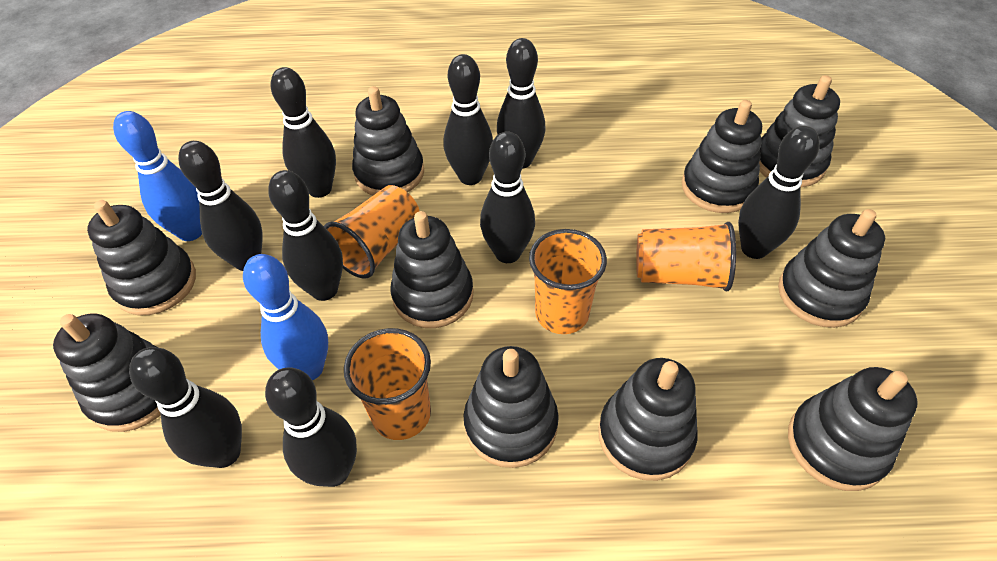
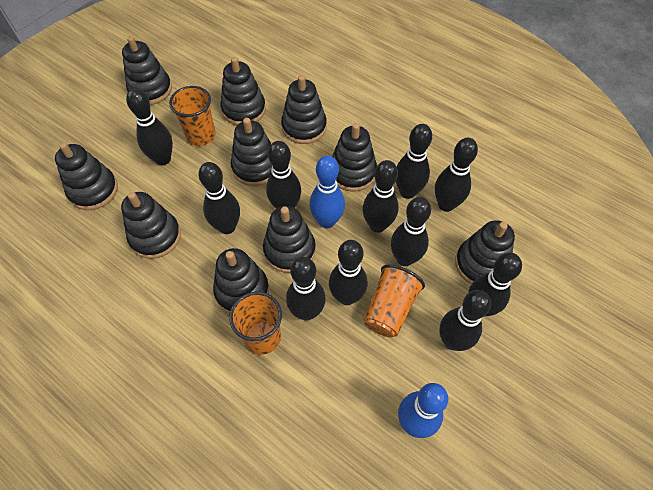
black bowling pin: [129,347,242,468] [178,141,263,271] [265,367,357,487] [268,170,343,301] [270,67,336,198] [444,54,493,185] [480,131,535,263] [497,38,546,169] [738,126,820,259] = 9 -> [126,88,173,165] [199,162,240,234] [266,141,301,209] [286,257,326,321] [329,240,367,305] [362,160,399,233] [391,197,431,266] [396,124,432,199] [435,138,478,212] [439,290,491,351] [468,253,522,317] = 11
orange cup: [324,185,419,279] [344,328,431,440] [529,229,607,334] [636,222,736,291] = 4 -> [169,86,216,146] [229,292,282,355] [363,264,425,338] = 3

